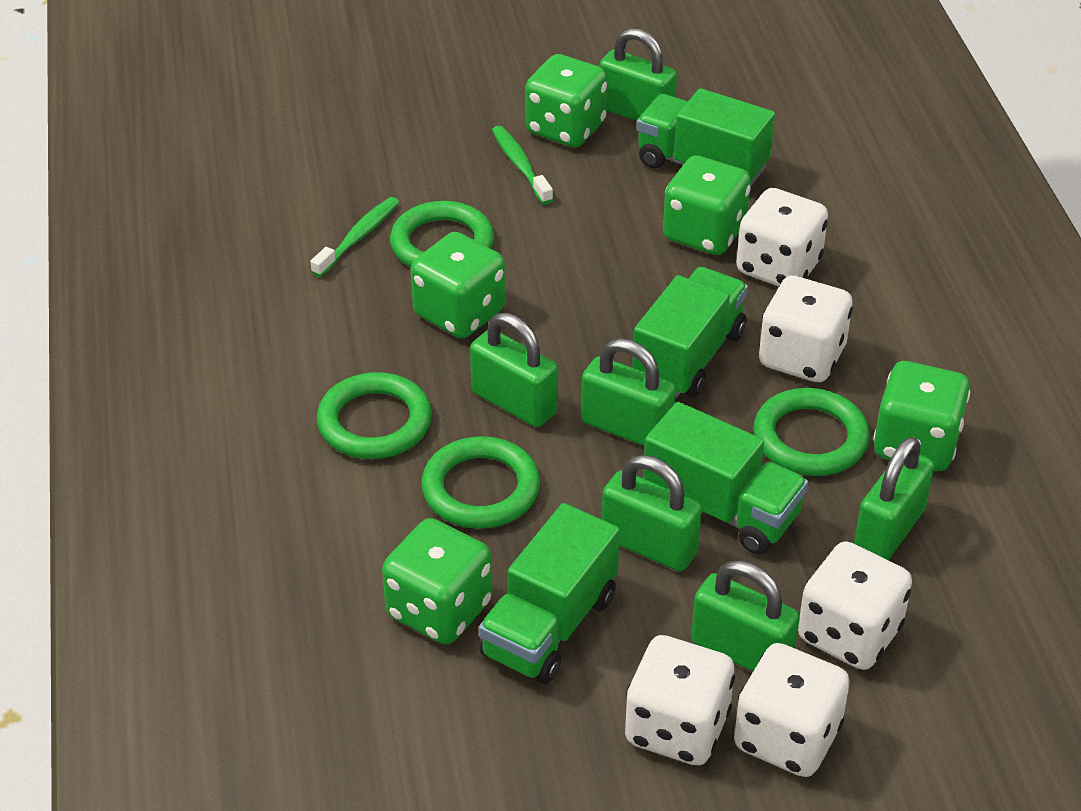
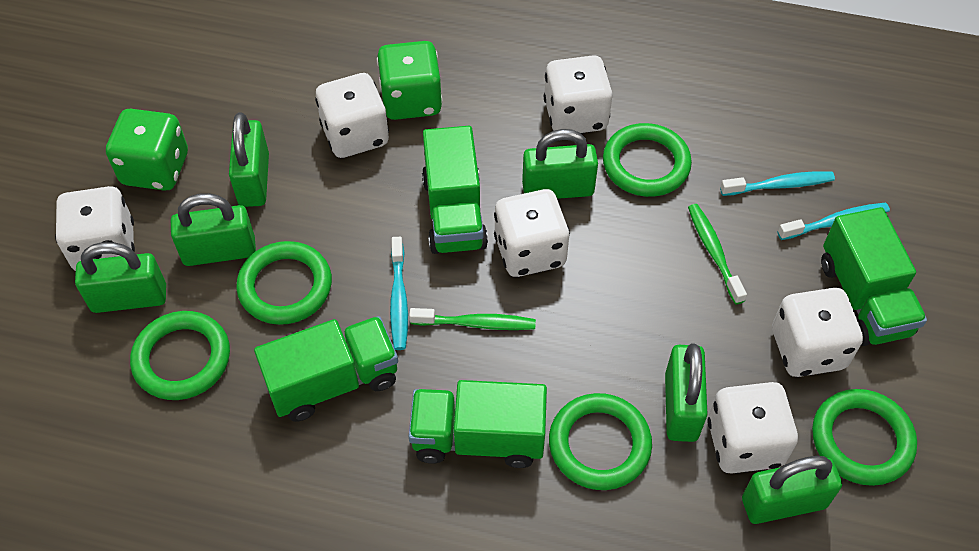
green dice: [382,518,493,644] [411,232,506,338] [525,54,608,147] [663,156,751,255] [873,361,970,471] = 5 -> [106,109,188,191] [377,41,443,120] = 2
green ring: [317,372,432,459] [390,201,494,268] [421,436,540,529] [753,388,870,476] = 4 -> [130,311,230,400] [236,241,332,325] [549,393,652,490] [603,123,692,197] [812,389,917,486] = 5
turquoise toothbrush: none = 0 -> [390,237,408,350] [720,171,835,196] [778,202,890,240] = 3
white dice: [625,635,735,765] [734,643,850,777] [736,188,828,286] [759,276,853,382] [798,541,912,670] = 5 -> [55,186,135,271] [315,73,389,158] [494,189,570,277] [544,55,613,133] [707,382,798,474] [772,288,863,377] = 6

